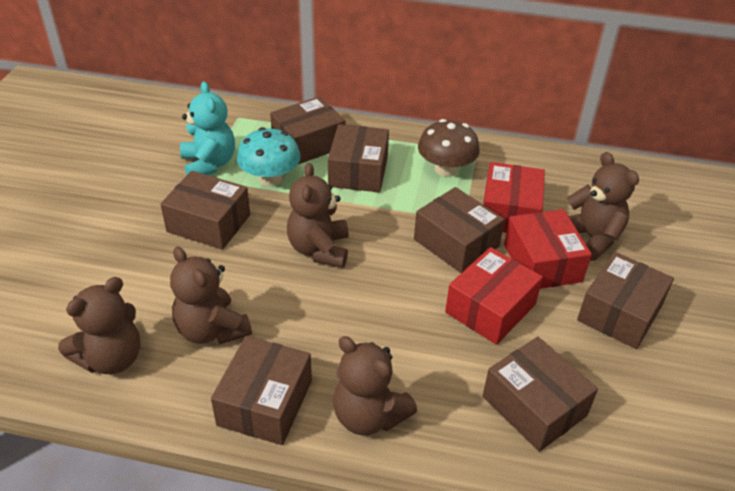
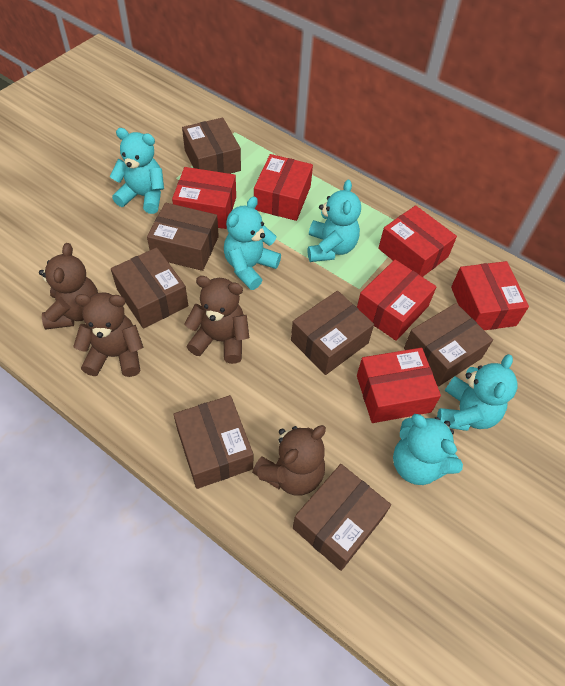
brown mushroom: [418,119,480,177] = 1 -> none = 0
brown teddy bear: [58,277,141,374] [170,246,252,345] [287,163,349,268] [333,336,417,435] [567,152,639,261] = 5 -> [39,243,98,329] [73,292,143,377] [184,276,249,364] [252,425,326,496] = 4
red box: [445,247,543,345] [483,162,545,233] [504,209,592,289] = 3 -> [172,167,236,229] [254,154,313,221] [357,260,437,341] [357,348,441,423] [378,205,457,277] [451,261,529,330] = 6
turquoise mushroom: [237,127,301,186] = 1 -> none = 0
turquoise teddy bear: [180,81,235,175] = 1 -> [109,128,164,214] [224,196,281,290] [308,180,361,262] [393,414,463,485] [437,354,518,431] = 5

